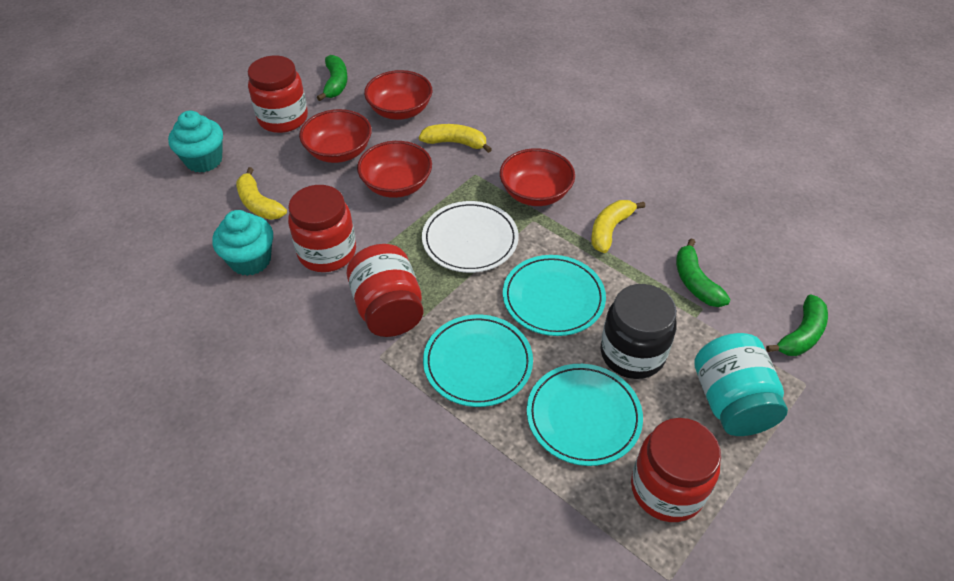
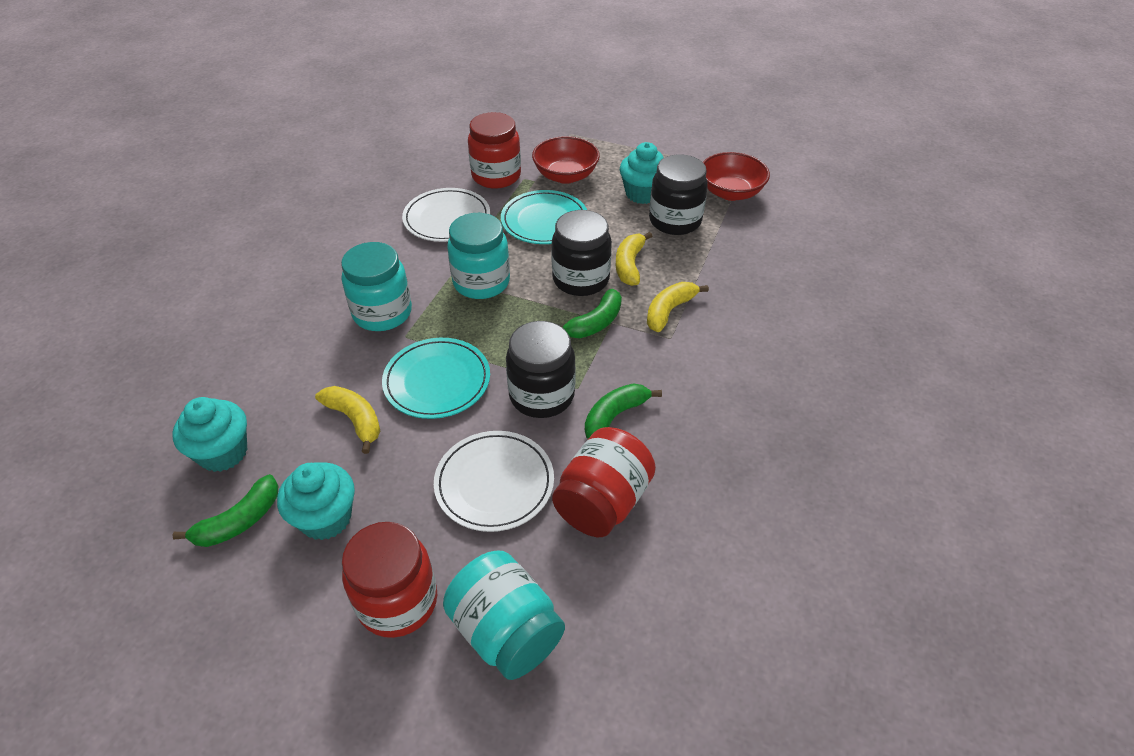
black jar: [600,284,677,379] = 1 -> [506,321,576,418] [551,210,612,296] [649,154,708,235] = 3
red bowl: [299,109,372,163] [357,141,432,198] [364,70,432,120] [500,148,575,206] = 4 -> [532,136,600,184] [703,152,770,201] = 2
red jar: [248,56,308,133] [288,185,356,272] [347,244,423,337] [631,418,721,522] = 4 -> [342,522,437,638] [468,112,521,189] [552,427,656,537] = 3
turquoise cupcake: [168,111,223,173] [212,210,273,276] = 2 -> [172,397,247,472] [277,462,355,540] [620,142,663,204] = 3
turquoise jar: [694,333,788,436] = 1 -> [341,242,412,331] [443,551,565,680] [447,213,510,299] = 3
turquoise plate: [423,314,533,407] [503,255,606,336] [527,364,643,466] = 3 -> [382,338,490,419] [501,190,587,244] = 2
white plate: [422,201,519,273] = 1 -> [402,188,490,242] [434,431,554,532] = 2

